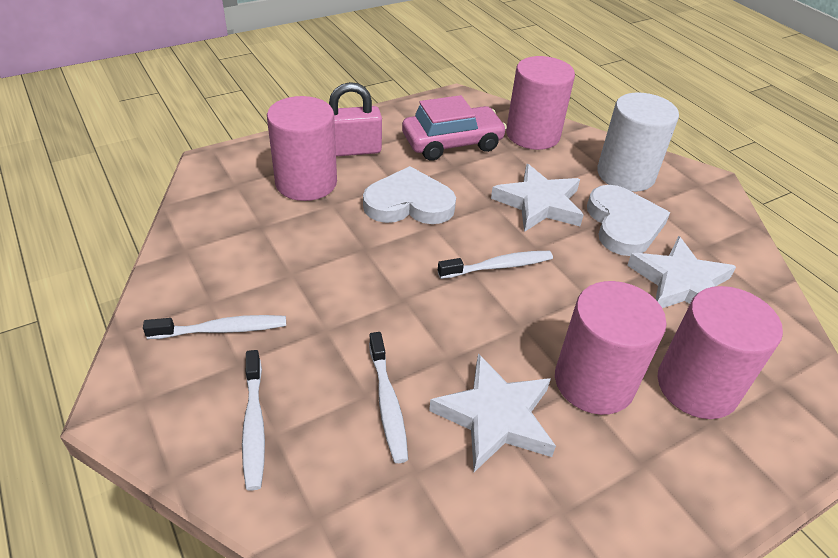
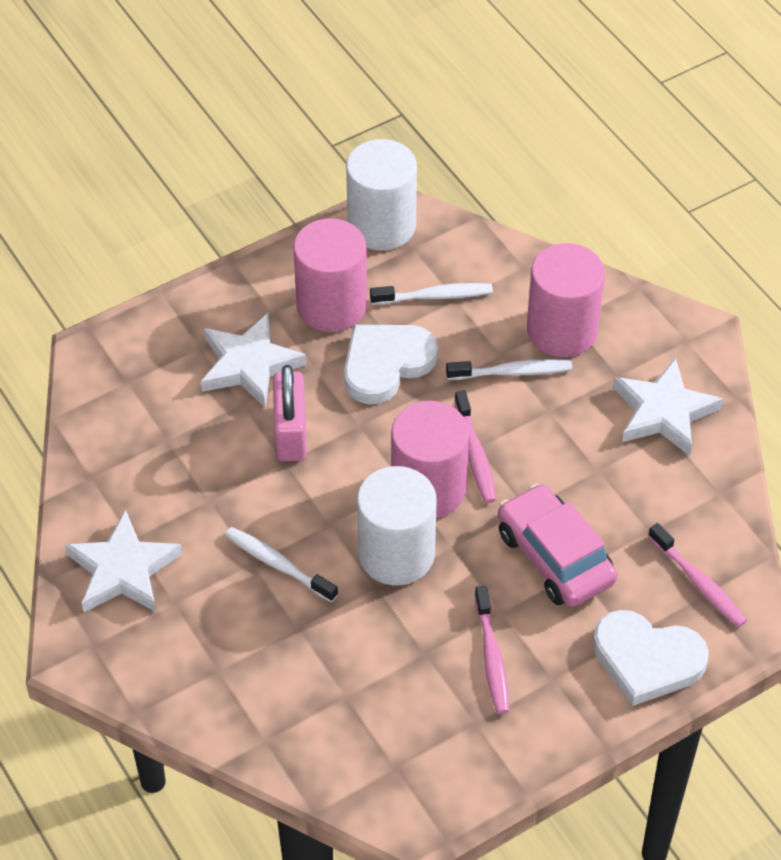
pink cylinder: [267,96,337,201] [506,56,575,150] [555,281,667,415] [658,286,783,419] = 4 -> [293,218,367,332] [391,401,469,518] [527,243,605,357] = 3
pink toothbrush: none = 0 -> [454,390,496,503] [475,586,509,714] [648,523,747,627] = 3
white cylinder: [597,93,679,192] = 1 -> [346,139,417,250] [357,466,437,585] = 2
white toothbrush: [143,315,286,339] [242,350,265,491] [369,332,408,463] [438,251,553,279] = 4 -> [225,527,338,603] [370,283,493,305] [446,359,572,380] = 3

